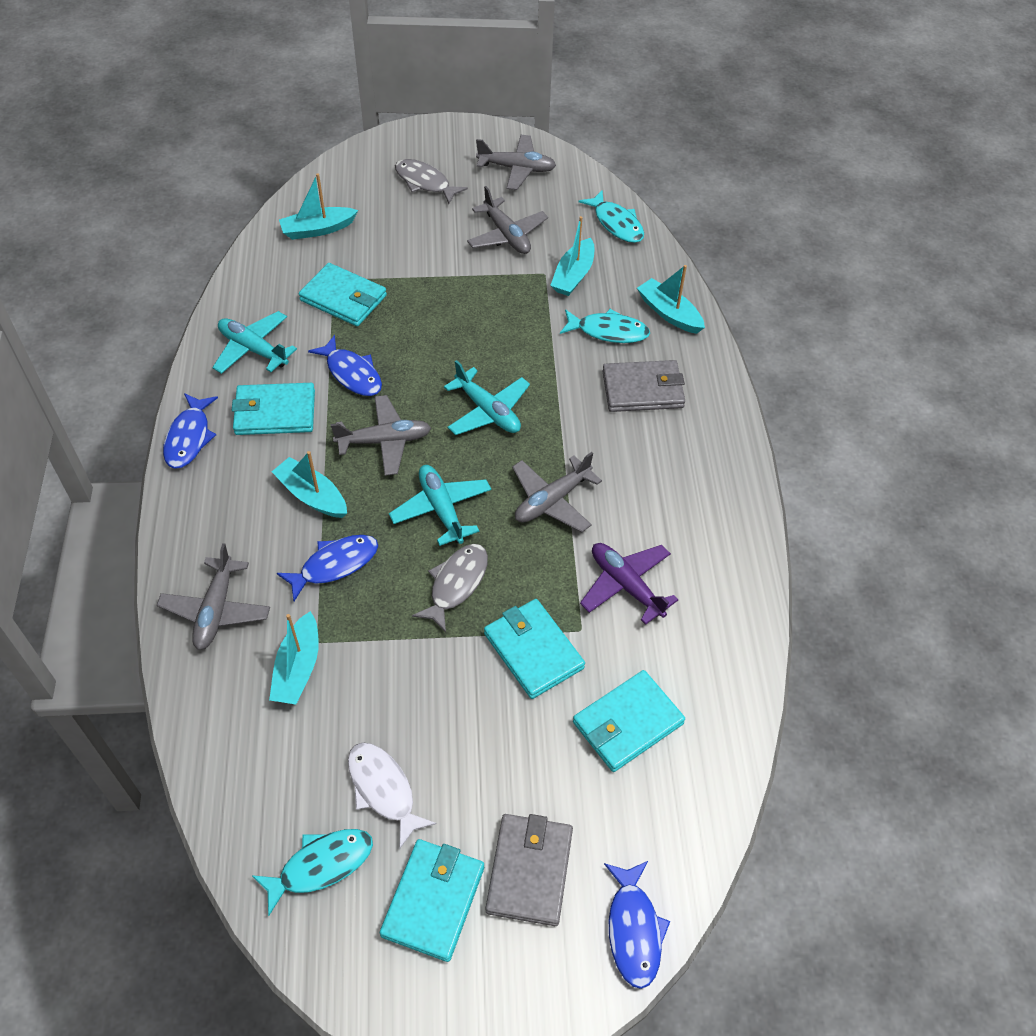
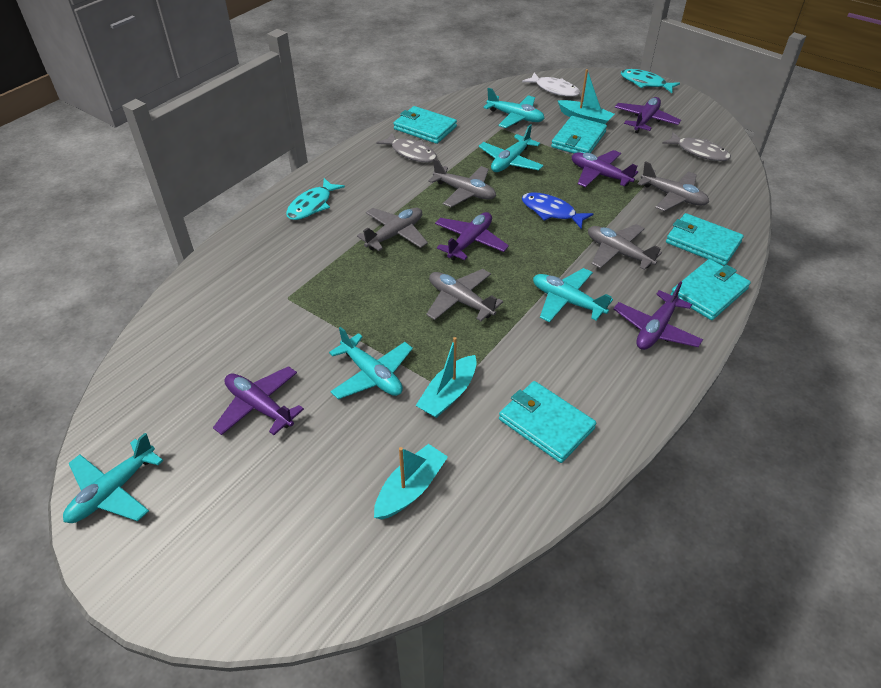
blue fish: [163,393,218,469] [277,535,378,601] [308,335,382,396] [604,861,670,989] = 4 -> [522,192,593,229] = 1
grey wallet: [486,814,573,926] [602,360,685,412] = 2 -> none = 0
purple plane: [580,543,678,625] = 1 -> [213,366,304,435] [435,212,509,260] [572,150,638,187] [614,281,703,350] [615,97,681,133] = 5
turquoise boat: [269,611,319,704] [272,451,347,518] [279,173,358,240] [550,216,594,296] [637,265,705,334] = 5 -> [374,444,448,519] [416,337,477,418] [558,69,614,124] = 3
turquoise fish: [251,829,373,916] [560,309,650,343] [579,190,644,243] = 3 -> [286,178,345,220] [621,69,680,93] = 2
turquoise plane: [212,311,297,374] [389,465,491,546] [444,360,530,435] = 3 -> [63,433,163,523] [329,327,413,399] [478,124,544,172] [483,88,544,128] [533,268,613,322] = 5

